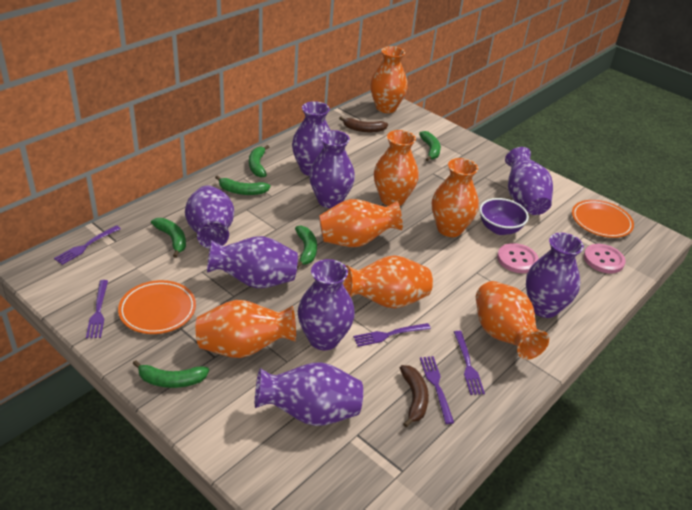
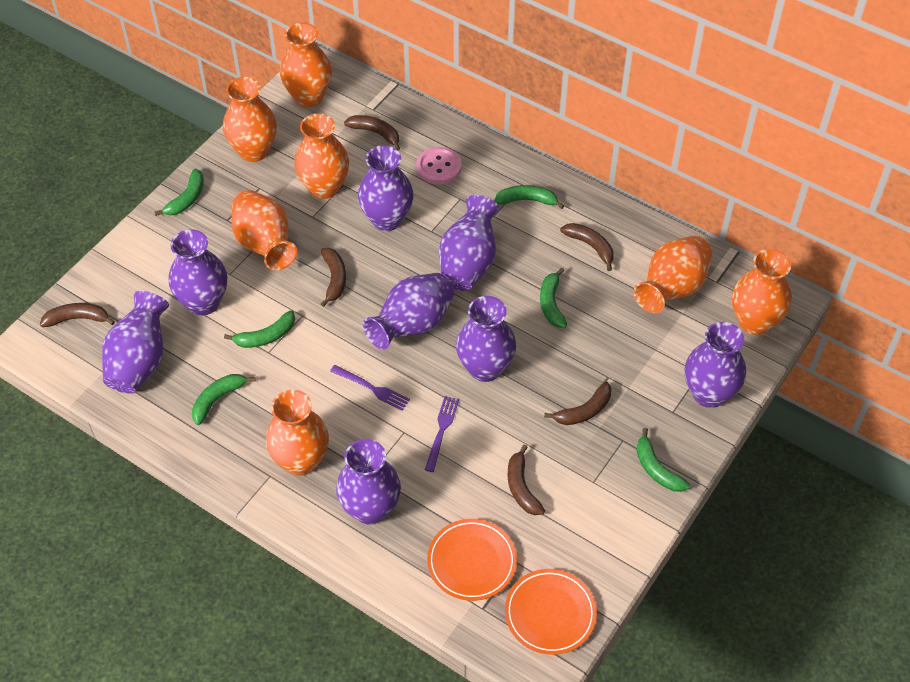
brown banana: [339,116,388,132] [400,365,429,427] = 2 -> [40,303,115,327] [321,248,346,307] [344,115,400,151] [508,445,545,515] [544,382,611,425] [560,223,614,271] = 6
pink button: [497,243,539,273] [584,244,626,273] = 2 -> [416,147,462,184] = 1
purple bowl: [480,198,529,235] = 1 -> none = 0
purple fork: [54,225,121,265] [86,280,108,338] [353,323,431,347] [420,356,454,424] [454,331,485,395] = 5 -> [330,365,410,411] [425,396,459,472] = 2

